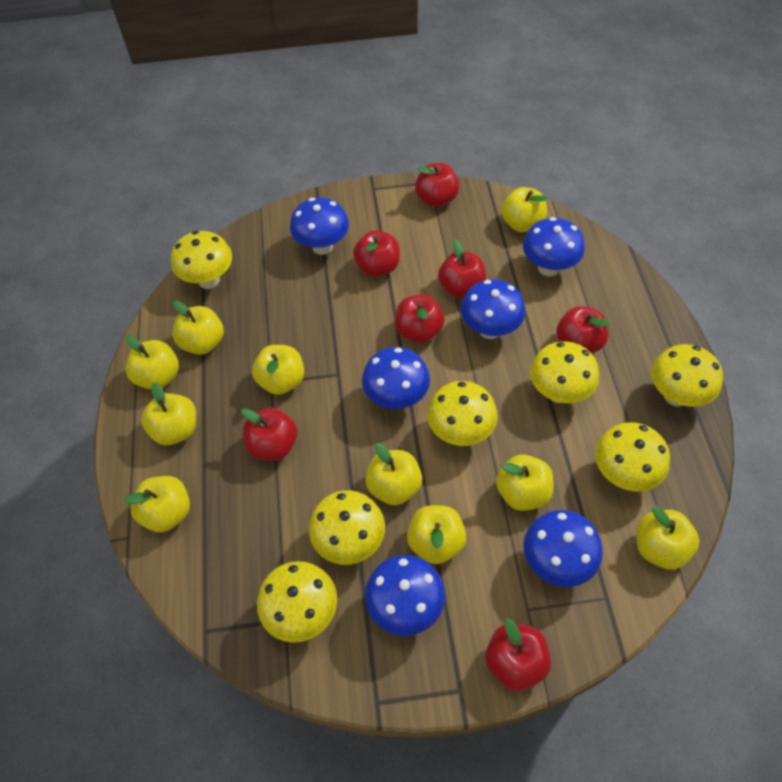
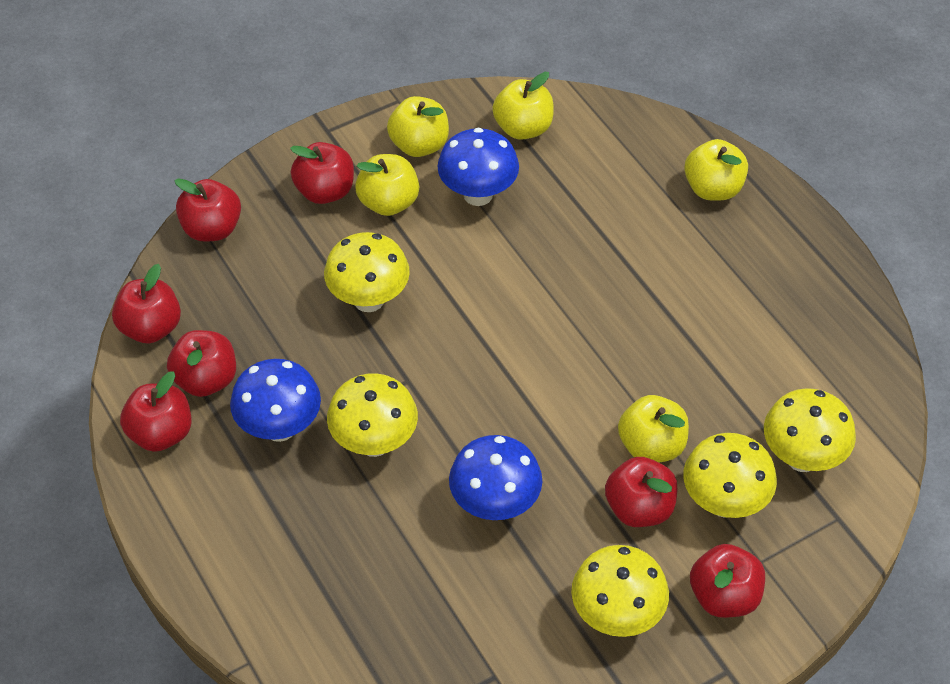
blue mushroom: [290,197,349,255] [362,347,430,409] [365,555,445,636] [461,279,526,339] [523,217,585,276] [523,510,603,587] = 6 -> [230,359,321,442] [437,127,519,206] [449,435,542,520] = 3
yellow apple: [123,476,190,532] [125,335,179,390] [141,383,196,445] [173,301,224,355] [252,345,304,395] [366,443,423,505] [407,505,466,564] [496,455,553,511] [501,187,547,232] [637,506,700,570] = 10 -> [355,154,419,216] [387,96,449,157] [492,72,554,140] [618,395,689,463] [684,139,748,201] = 5
yellow mushroom: [171,231,232,289] [257,561,337,643] [309,490,385,565] [427,381,498,446] [530,341,599,403] [595,422,670,491] [651,344,723,407] = 7 -> [324,232,410,312] [327,373,418,457] [571,545,669,637] [683,433,777,518] [764,388,856,472] = 5

